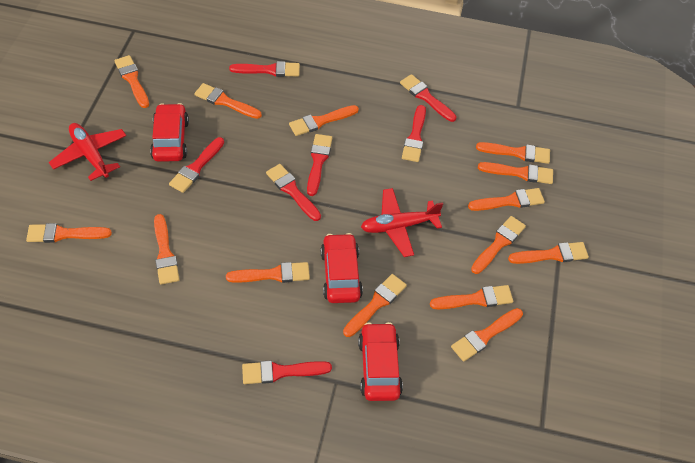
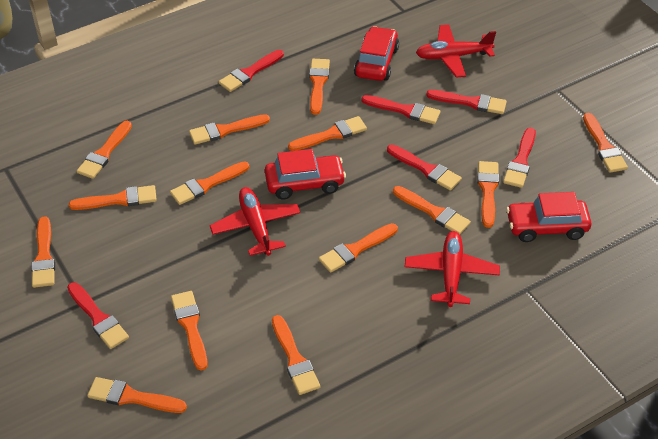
red brush: [169,137,224,193] [229,61,300,77] [242,360,332,384] [266,164,321,221] [307,134,332,196] [400,74,456,122] [402,105,426,162] = 7 -> [67,282,129,349] [219,50,284,92] [361,95,441,124] [387,144,462,191] [426,90,507,114] [503,128,536,188] = 6
red plane: [49,123,126,181] [361,188,443,257] = 2 -> [210,187,301,256] [405,231,500,307] [416,24,496,78] = 3

